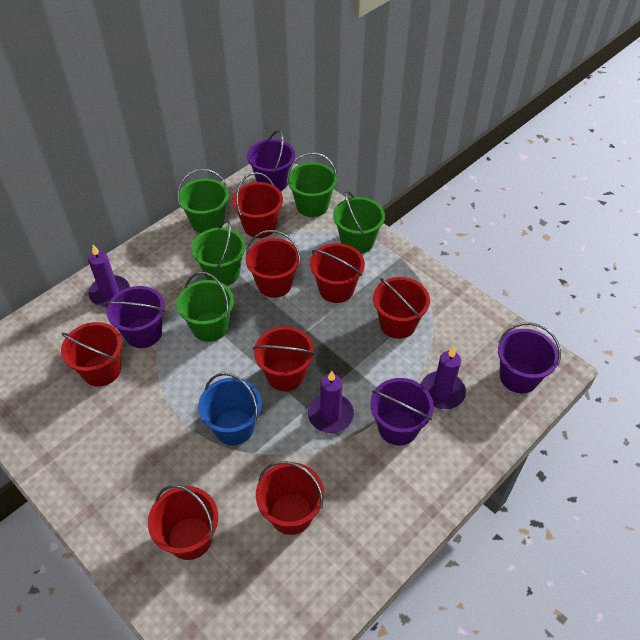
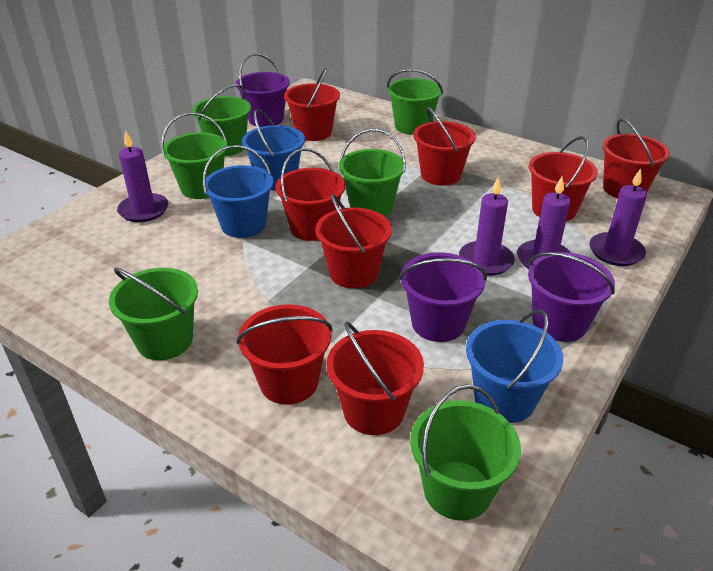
blue bucket: [198,373,262,445] = 1 -> [203,145,273,238] [242,109,305,190] [466,309,563,423] = 3
green bucket: [177,169,229,233] [177,272,234,342] [191,220,246,286] [287,152,337,217] [333,191,385,254] = 5 -> [109,268,198,360] [161,112,227,199] [192,84,251,156] [339,129,406,216] [387,69,443,135] [410,384,521,521] = 6
purple bucket: [105,286,165,348] [247,130,295,191] [370,378,434,446] [498,323,561,393] = 4 -> [236,53,290,127] [399,252,487,342] [528,252,615,342] = 3
purple candle: [88,245,130,307] [308,371,354,433] [421,347,466,409] = 3 -> [117,130,168,222] [459,176,515,276] [517,177,571,269] [589,169,647,266] = 4

